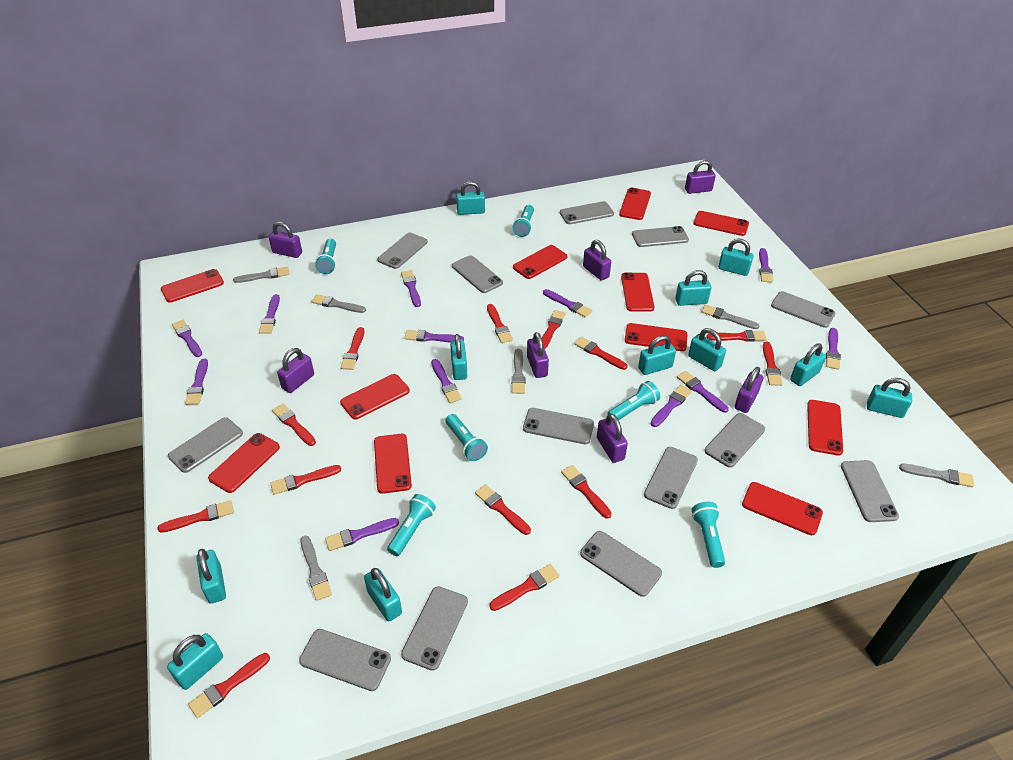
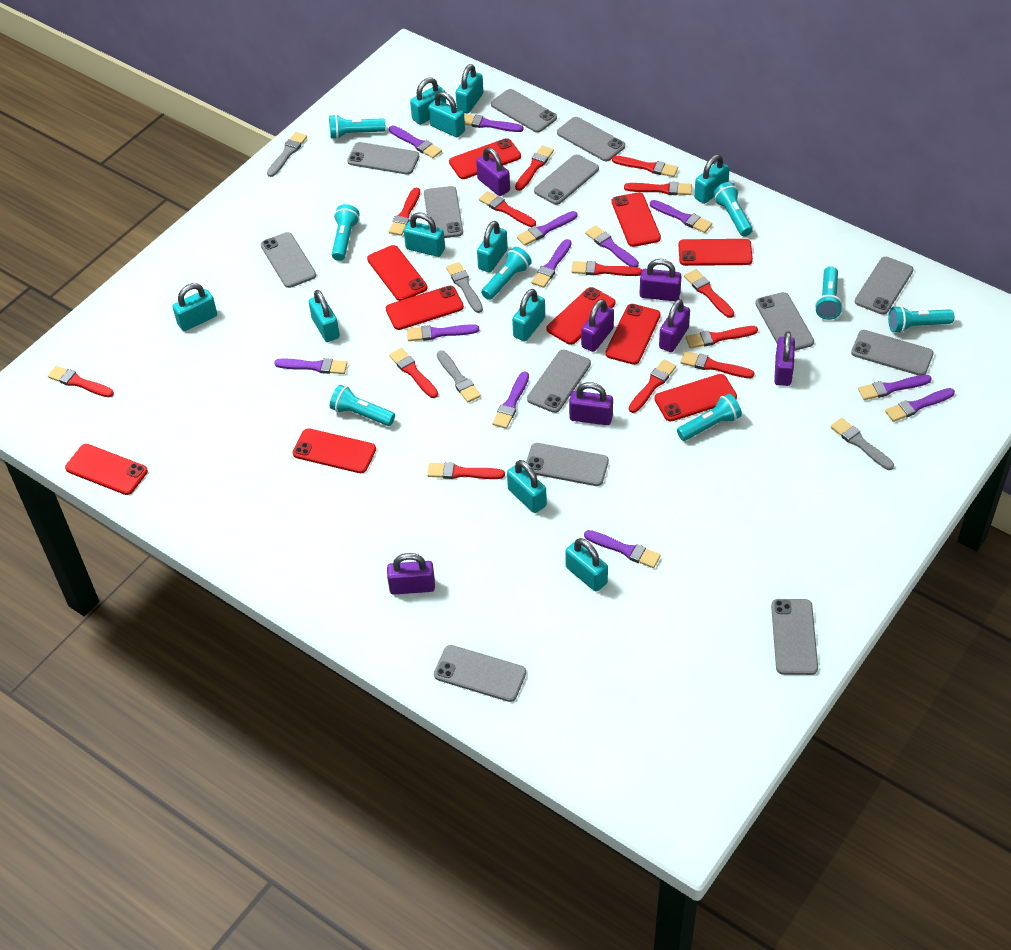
grey brush: [233,267,289,283] [300,536,332,601] [311,294,366,313] [511,349,525,394] [702,305,760,329] [899,464,974,487] = 6 -> [267,132,307,177] [437,350,481,403] [446,262,483,313] [831,418,894,470] = 4
red phone: [161,269,224,303] [208,433,280,493] [340,374,410,419] [374,434,412,494] [513,245,567,279] [619,188,651,220] [621,272,654,312] [625,323,687,351] [693,211,749,236] [742,482,823,535] [807,400,843,456] = 11 -> [65,444,148,495] [293,428,376,473] [367,245,428,301] [386,286,464,330] [449,138,521,179] [546,287,615,345] [605,304,660,365] [612,192,661,247] [655,374,737,422] [679,239,753,266] = 10
turquoise flashlight: [315,239,336,274] [387,494,436,556] [445,414,488,461] [513,205,534,237] [608,381,660,420] [692,502,725,568] = 6 -> [329,114,385,139] [330,385,395,426] [332,204,360,261] [481,247,532,300] [677,394,742,441] [713,182,753,237] [815,266,843,320] [888,305,954,333] = 8

